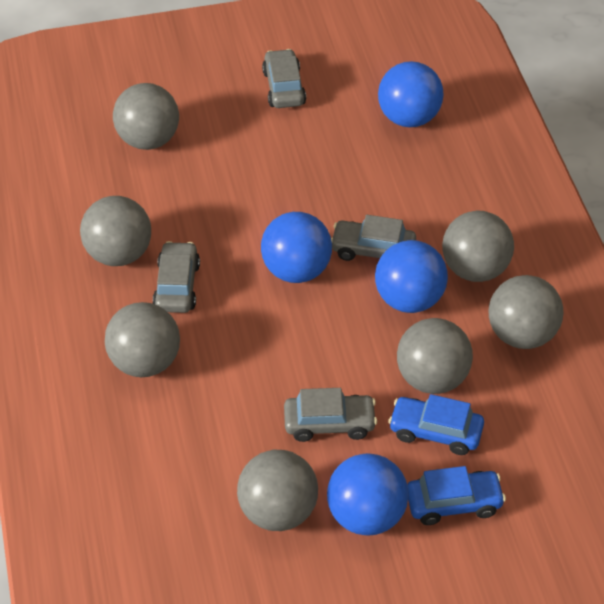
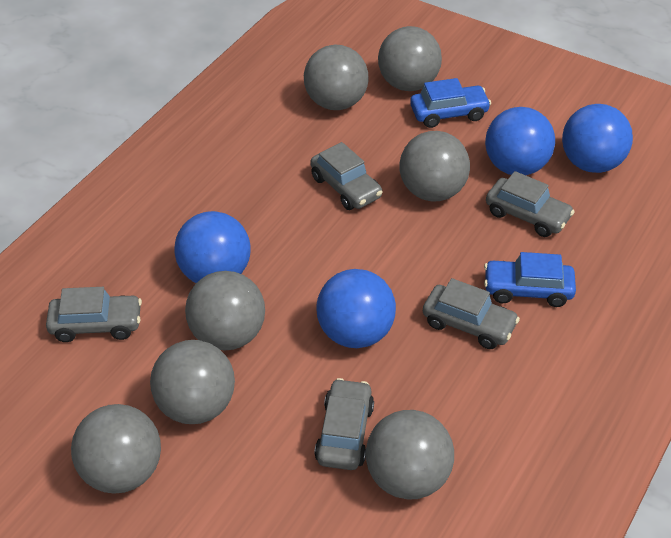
grey car: [153,241,200,313] [262,49,306,108] [284,388,377,442] [331,215,416,261] = 4 -> [46,287,142,342] [311,142,383,210] [314,378,374,470] [423,278,520,349] [486,171,575,237] = 5

